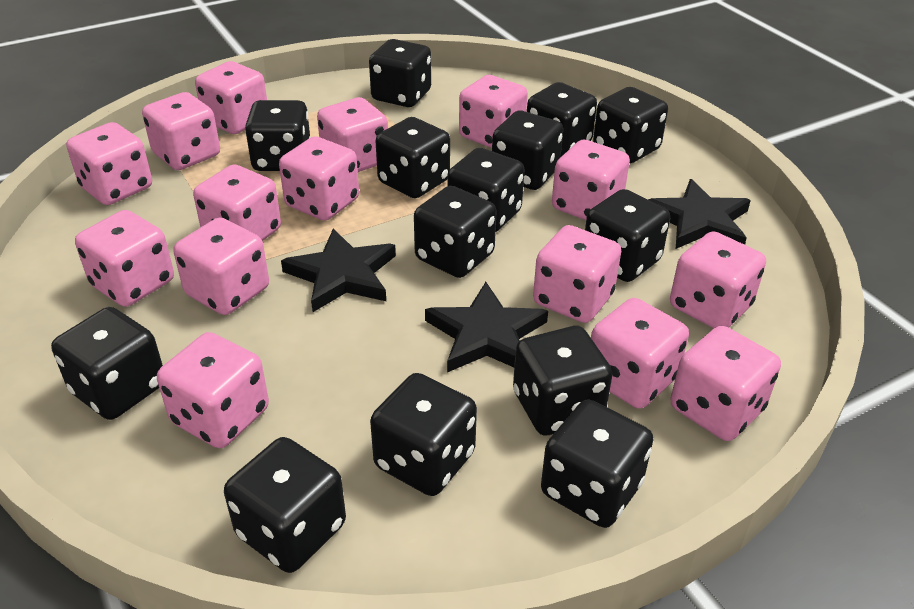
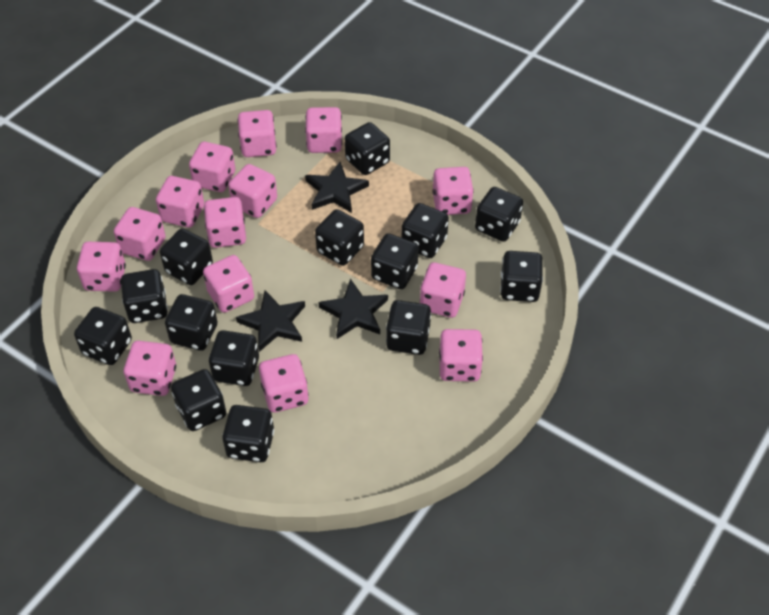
pink dice: [66,122,152,205] [75,210,174,307] [142,92,220,170] [157,332,269,448] [174,217,269,315] [193,164,281,241] [195,61,267,134] [279,136,359,221] [317,97,388,172] [459,75,528,148] [533,225,621,323] [552,140,630,220] [591,298,689,409] [670,231,766,328] [670,326,781,441] = 15 -> [77,242,126,292] [114,207,166,261] [124,341,176,396] [156,176,204,228] [189,142,235,192] [203,255,254,313] [204,197,246,248] [228,164,277,218] [238,110,277,157] [259,354,309,413] [305,107,342,153] [420,262,466,318] [432,167,474,215] [439,329,483,382] = 14

